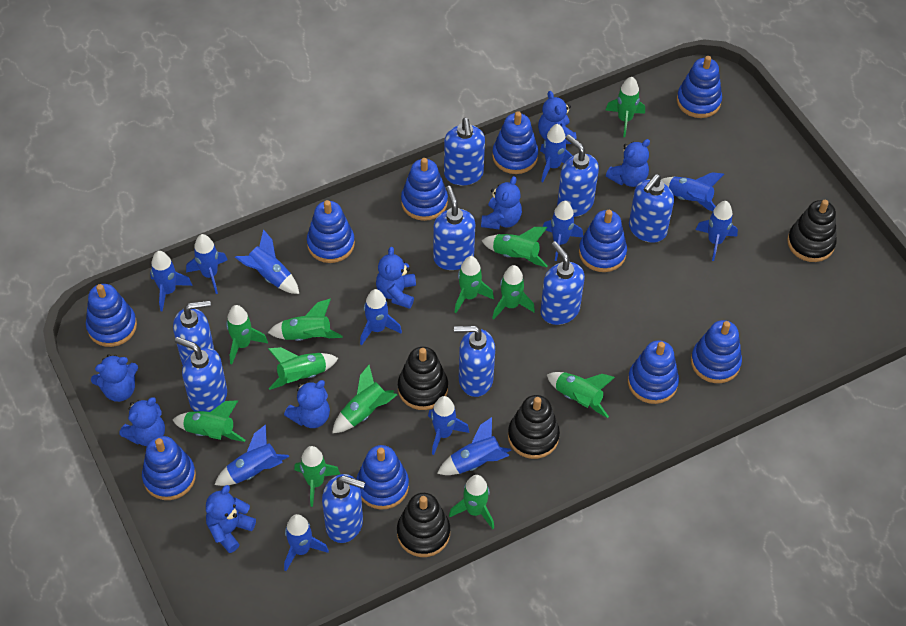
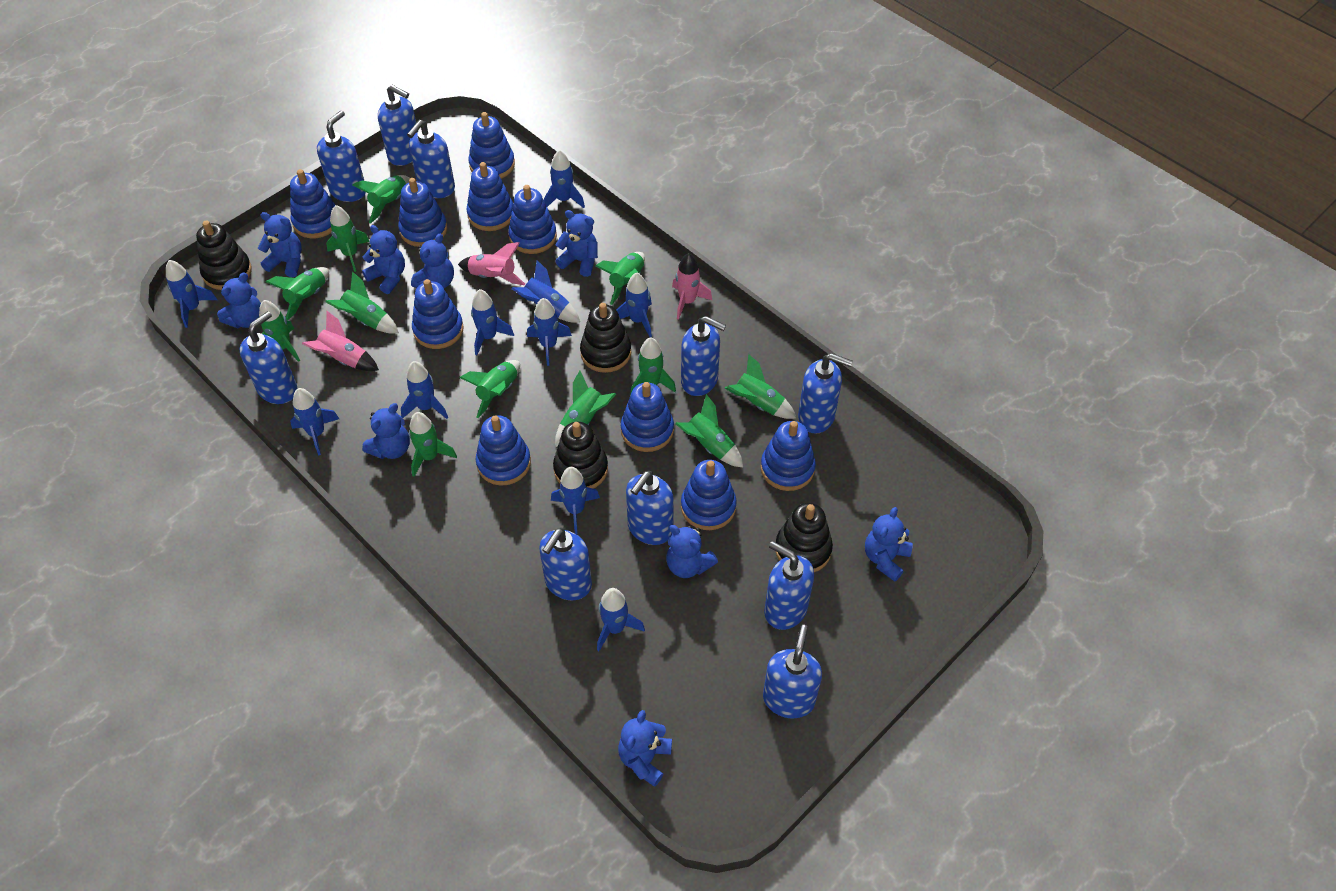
blue rocket: [150,251,193,312] [186,234,228,294] [214,424,289,486] [235,229,299,294] [284,514,329,571] [360,289,402,345] [428,396,470,455] [437,417,511,475] [540,124,573,182] [543,201,583,261] [661,172,724,211] [695,201,738,261] = 12 -> [166,260,217,328] [290,388,339,456] [401,361,448,419] [471,289,514,355] [512,260,580,323] [527,298,572,366] [544,150,585,208] [551,467,600,534] [597,588,645,651] [616,272,652,337] = 10
blue soap dispenser: [173,300,215,365] [175,337,227,412] [322,474,365,543] [433,186,475,270] [444,118,485,185] [454,326,495,397] [540,241,585,325] [557,135,599,217] [629,174,674,243] = 9 -> [239,311,297,404] [317,110,366,202] [378,85,418,166] [407,120,455,198] [539,528,592,600] [626,471,674,545] [681,316,726,396] [763,625,822,718] [764,541,814,630] [798,353,853,434] = 10
blue teddy bear: [91,354,138,402] [119,397,165,446] [206,485,256,553] [284,380,330,428] [376,247,416,309] [481,176,522,229] [538,91,576,144] [606,139,650,187] = 8 -> [217,273,261,328] [258,212,302,277] [362,225,405,294] [362,403,410,459] [411,234,454,288] [555,210,598,277] [618,710,672,787] [666,525,718,578] [865,507,913,582] = 9
pink rocket: none = 0 -> [302,311,379,371] [458,242,525,285] [672,253,712,320] = 3

